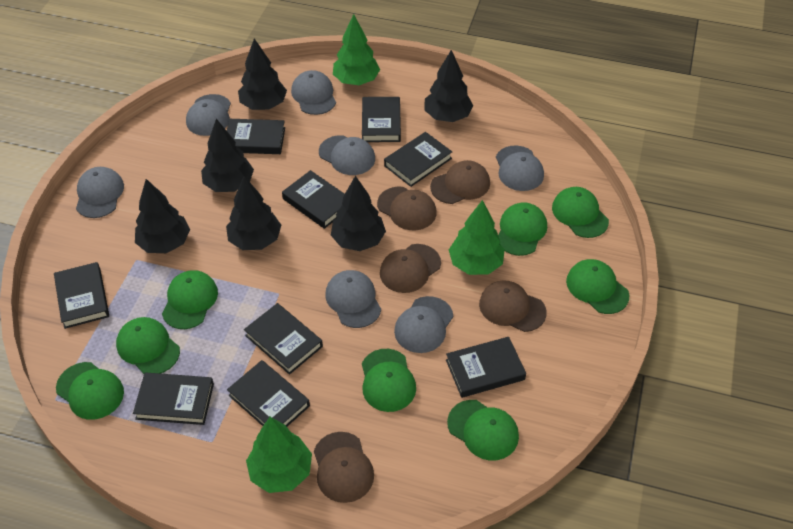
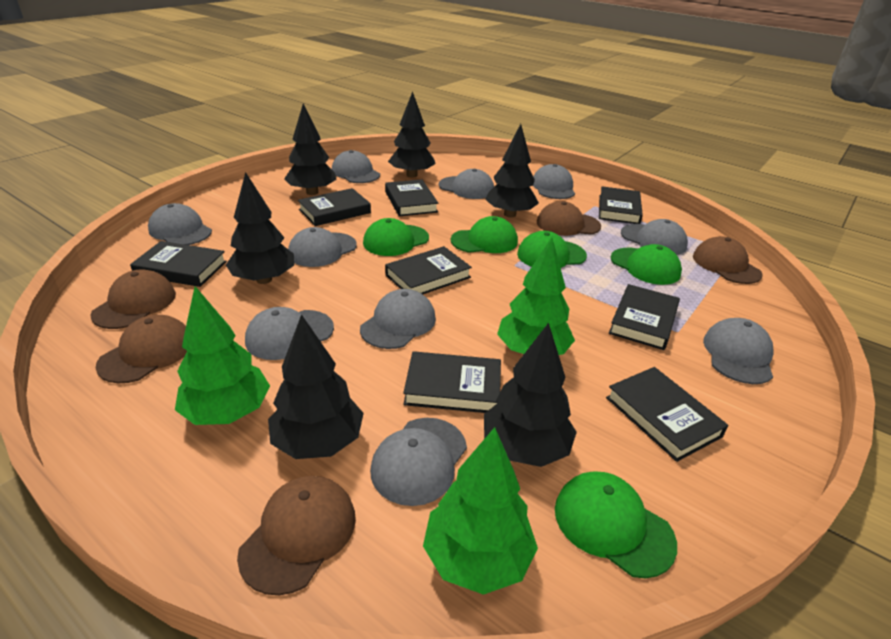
black book: [54,262,109,329] [133,373,214,425] [227,119,285,154] [227,360,310,426] [244,303,323,375] [282,170,344,229] [362,97,401,142] [384,132,452,187] [446,337,526,398] = 9 -> [130,241,227,287] [298,188,371,226] [385,179,438,216] [385,246,472,294] [403,351,501,413] [599,186,643,224] [606,367,729,462] [609,284,680,350] = 8
green cap: [56,362,124,420] [116,317,180,374] [162,270,218,329] [362,349,416,412] [447,400,519,460] [498,202,547,256] [552,187,609,238] [566,259,630,314] = 8 -> [363,218,429,256] [451,216,518,253] [517,231,587,268] [555,471,677,578] [611,244,682,285] = 5
grey cap: [76,167,124,218] [186,94,231,136] [291,70,336,115] [319,135,375,175] [325,270,381,328] [394,296,453,353] [496,146,544,191] = 7 -> [148,203,212,245] [245,307,334,360] [288,227,357,267] [332,150,380,183] [360,289,436,349] [370,418,467,506] [439,169,494,199] [533,164,575,199] [621,219,688,255] [703,318,774,384] = 10

